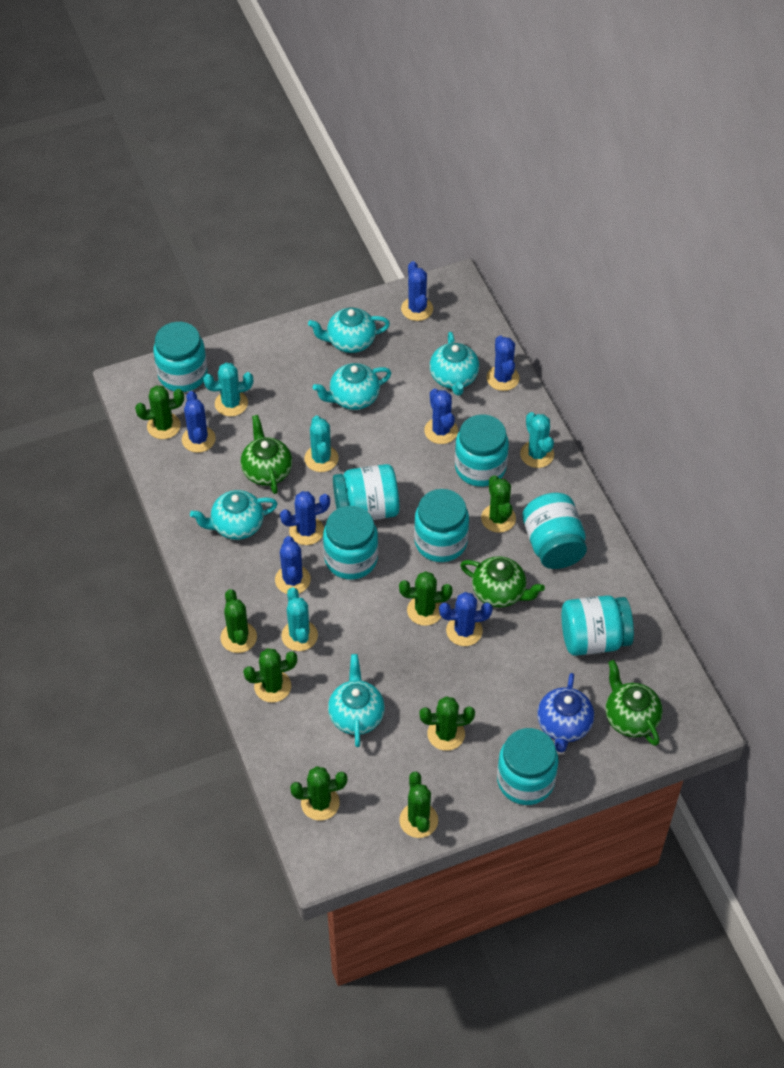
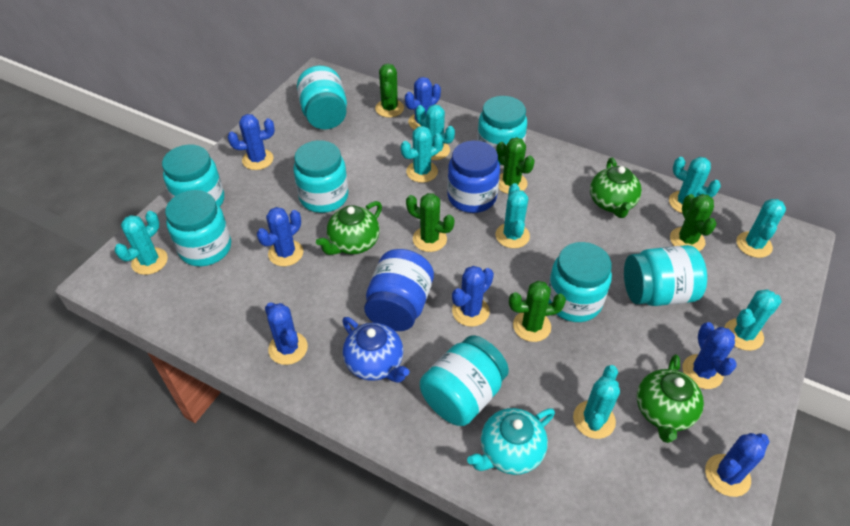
blue jar: none = 0 -> [364,249,434,331] [447,140,500,213] = 2
green cactus: [135,385,184,439] [220,589,257,653] [243,648,297,703] [290,766,347,821] [399,571,452,626] [399,772,438,838] [419,696,475,751] [481,475,516,533] = 8 -> [375,64,404,118] [406,193,455,252] [496,137,535,194] [509,281,566,342] [670,194,716,251] = 5
turquoise cactus: [203,363,253,416] [281,587,318,651] [304,416,339,472] [520,412,554,468] = 4 -> [115,211,168,275] [401,126,443,183] [416,104,455,160] [496,183,530,248] [573,365,620,439] [669,157,721,213] [724,289,782,351] [736,199,786,258] = 8
turquoise teapot: [190,490,278,540] [308,308,390,353] [313,363,391,410] [328,654,385,747] [430,332,479,396] = 5 -> [467,408,555,475] = 1

